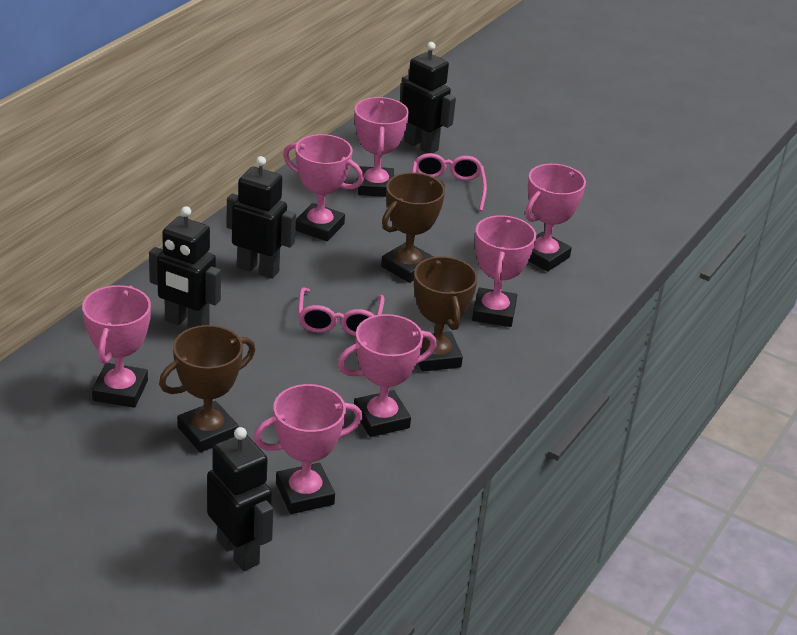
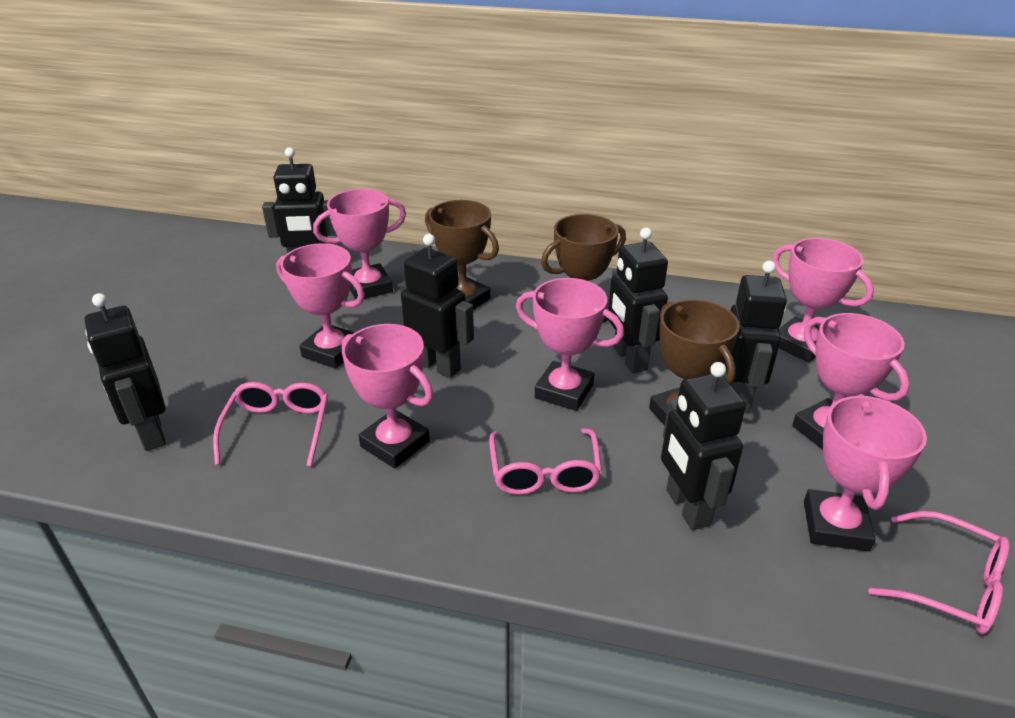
black robot: [149,206,221,329] [207,427,273,571] [227,156,296,279] [400,42,456,153] = 4 -> [85,293,166,451] [262,148,337,253] [400,234,474,378] [608,228,668,373] [661,362,746,530] [725,261,787,413] = 6
pink glasses: [298,288,385,336] [412,153,487,211] = 2 -> [213,382,328,466] [489,428,602,495] [868,511,1010,634] = 3

